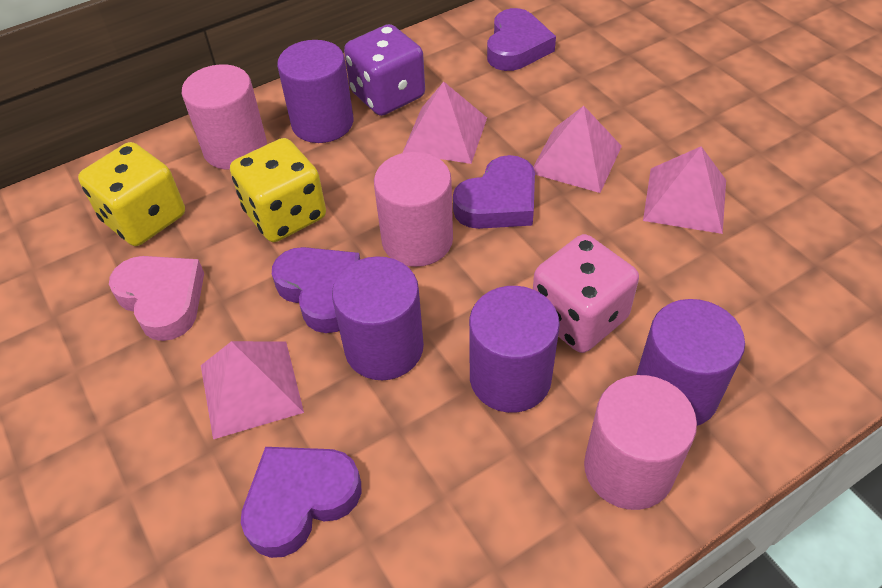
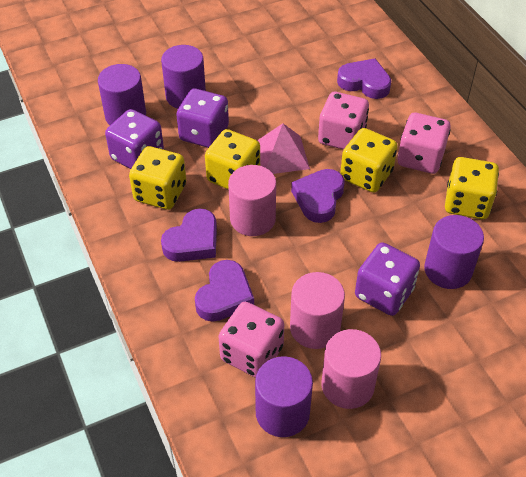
pink dice: [533,234,639,353] = 1 -> [218,302,284,378] [318,92,369,150] [398,113,451,174] = 3
pink heart: [109,256,204,341] = 1 -> none = 0
pink pyramid: [201,341,304,439] [402,82,487,164] [533,106,622,193] [643,146,726,234] = 4 -> [257,123,310,174] = 1
purple dice: [344,24,425,116] = 1 -> [105,109,164,169] [176,88,229,148] [355,242,420,316] = 3
yellow dice: [78,142,185,246] [230,138,326,242] = 2 -> [129,146,186,210] [205,129,260,190] [340,128,398,193] [445,157,499,219] = 4

